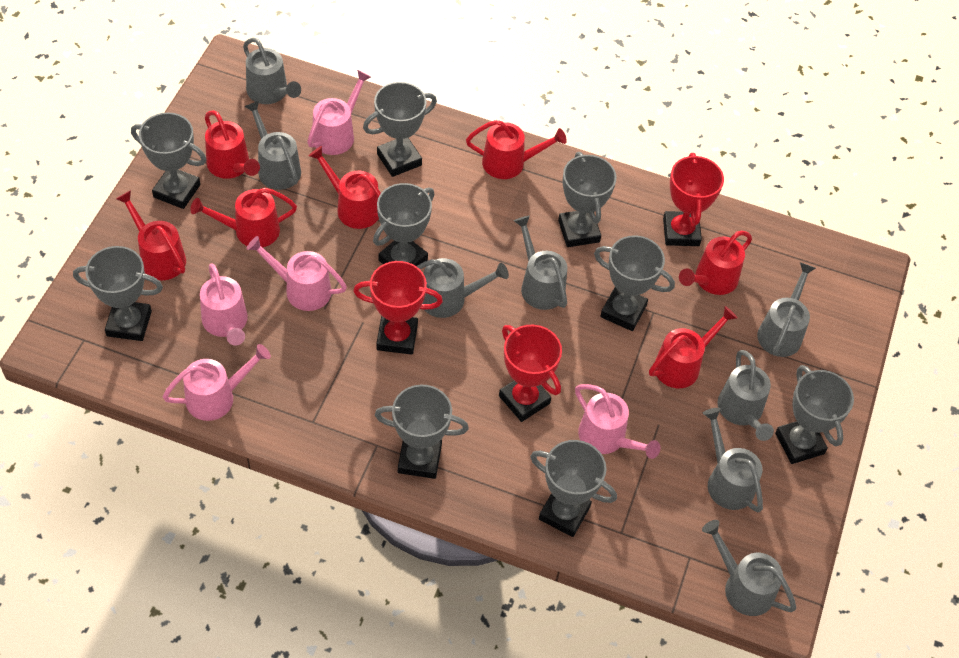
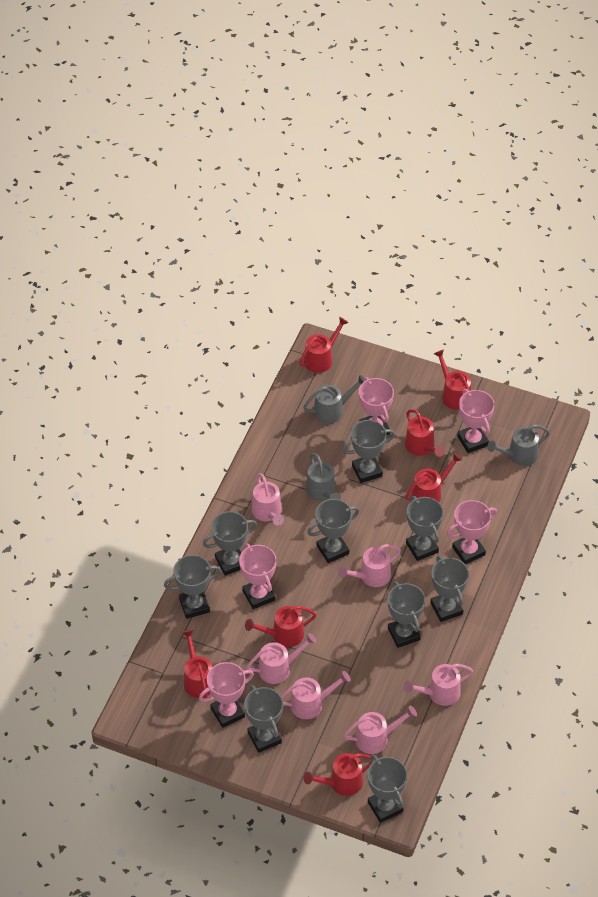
grey watering can: [243,38,301,104] [244,101,301,190] [416,258,509,318] [514,216,567,310] [702,520,796,616] [703,408,763,513] [717,350,774,441] [757,262,816,357] = 8 -> [303,375,364,424] [306,453,341,501] [487,424,550,466] = 3
pink trophy: none = 0 -> [199,662,254,728] [239,543,277,609] [359,377,394,435] [446,500,497,564] [457,389,495,453] = 5
pink watering can: [163,344,271,421] [200,264,248,346] [247,236,347,311] [307,70,371,155] [575,384,661,459] = 5 -> [246,633,317,684] [252,473,284,526] [281,671,351,719] [338,544,401,587] [343,705,417,754] [404,664,473,706] = 6
red trophy: [353,261,443,355] [499,325,562,422] [663,153,724,246] = 3 -> none = 0

